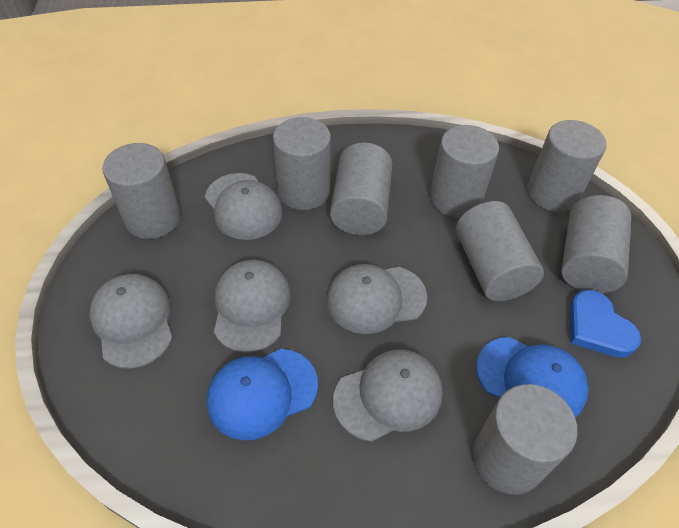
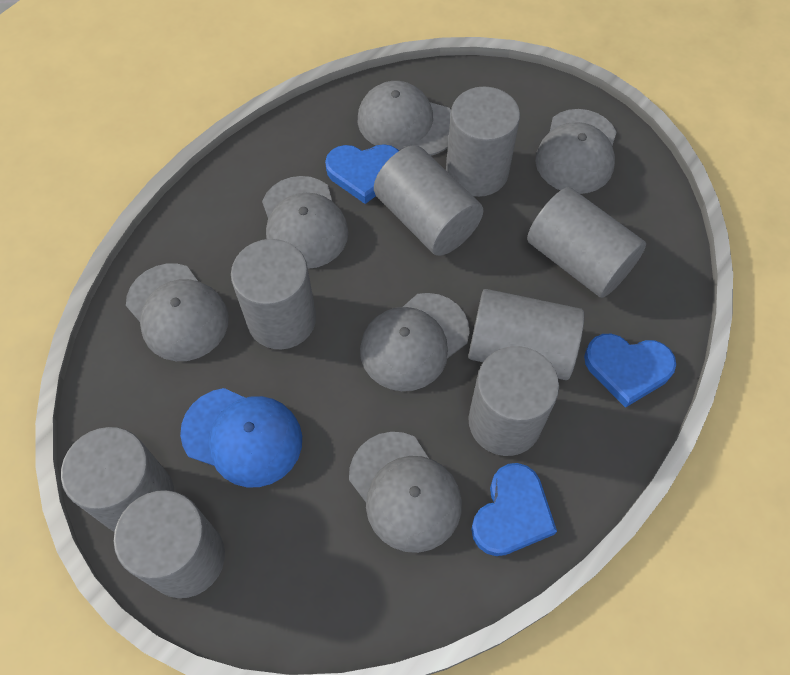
blue cap: [207,349,318,440] [476,337,589,418] = 2 -> [180,388,302,487] = 1
blue heart: [569,290,641,358] = 1 -> [325,144,399,204] [471,463,557,556] [584,334,676,408] = 3
grey cap: [90,274,173,369] [205,173,283,240] [214,260,291,353] [327,264,427,334] [333,350,443,442] = 5 -> [126,264,229,361] [262,176,348,269] [349,432,462,553] [358,81,451,156] [360,293,470,391] [535,109,616,194] = 6

